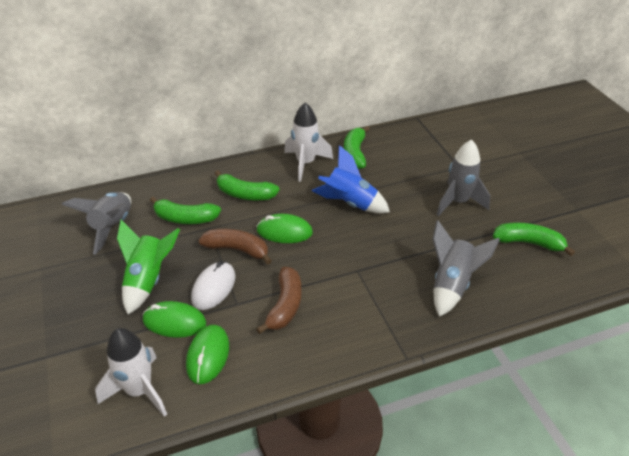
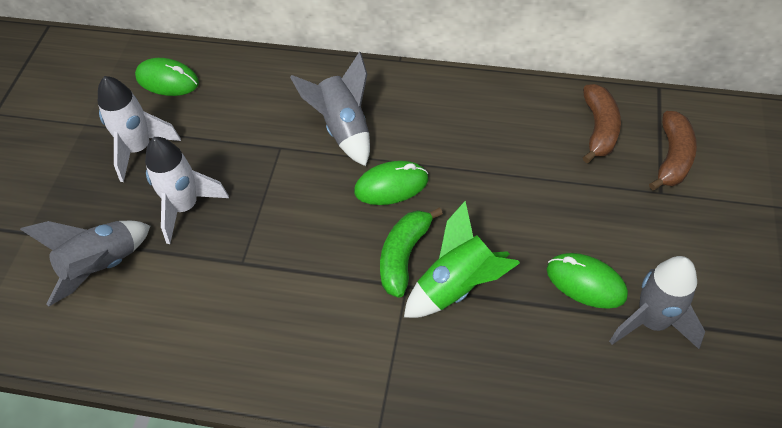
blue rocket: [312,145,390,214] = 1 -> none = 0
green banana: [150,197,221,224] [214,170,279,200] [344,126,370,169] [493,222,575,256] = 4 -> [380,207,443,298] = 1
white mouse: [191,261,236,310] = 1 -> none = 0

